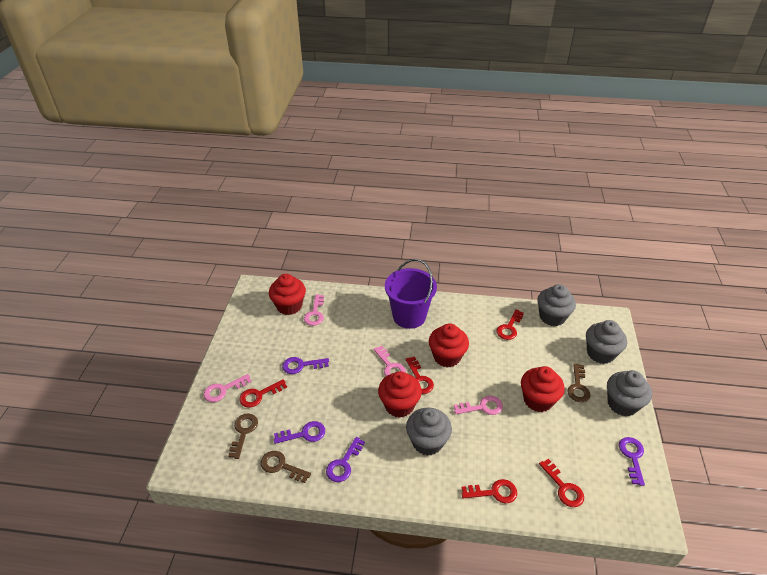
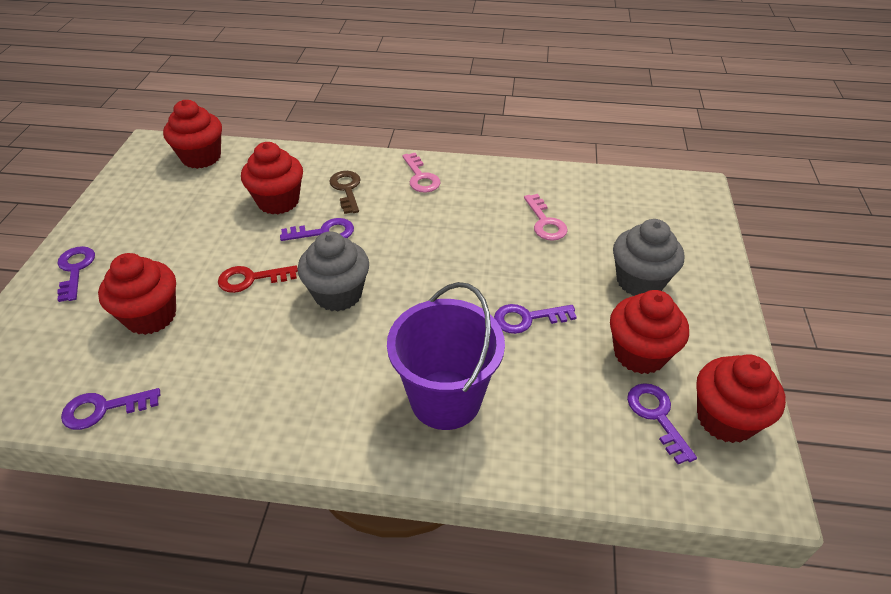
brown key: [228,413,258,459] [261,451,311,483] [567,363,590,402] = 3 -> [329,171,361,214] = 1
grey cupcake: [406,408,452,456] [537,284,576,326] [586,320,627,364] [607,370,652,416] = 4 -> [298,231,369,312] [613,219,684,296] = 2
pink key: [204,374,251,402] [304,294,324,326] [374,346,406,376] [454,396,503,415] = 4 -> [402,153,441,193] [524,194,568,241] = 2
purple key: [274,421,325,444] [282,357,329,374] [326,437,365,482] [619,437,645,486] = 4 -> [57,246,95,302] [61,388,160,430] [280,218,354,241] [494,304,577,334] [627,383,697,464] = 5
red cupcake: [269,274,306,315] [378,371,422,418] [429,323,469,367] [521,366,565,412] = 4 -> [98,253,176,335] [163,100,222,169] [241,142,303,214] [610,290,689,374] [696,354,786,443] = 5
red key: [239,379,287,408] [405,356,434,394] [462,479,517,503] [497,309,524,340] [539,459,584,507] = 5 -> [218,265,298,293] = 1

